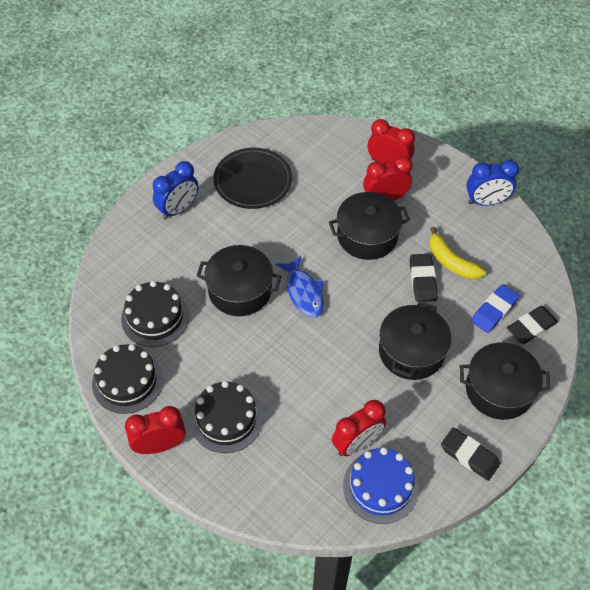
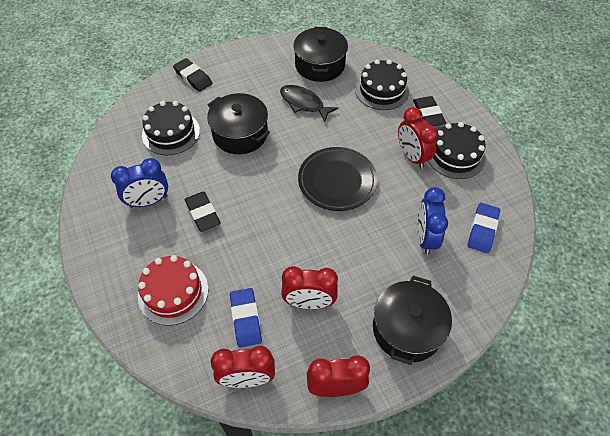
black fish: none = 0 -> [280,85,338,122] = 1
black pot: [196,245,281,316] [329,192,410,260] [379,301,451,380] [460,342,550,420] = 4 -> [207,93,270,154] [293,27,348,82] [373,276,452,365] = 3
blue cake: [343,447,419,524] = 1 -> none = 0
blue eraser: [471,284,519,333] = 1 -> [230,288,262,348] [468,203,500,253] = 2
blue fish: [276,256,324,318] = 1 -> none = 0
red cake: none = 0 -> [138,255,209,326] = 1
yellow banana: [430,227,486,280] = 1 -> none = 0

